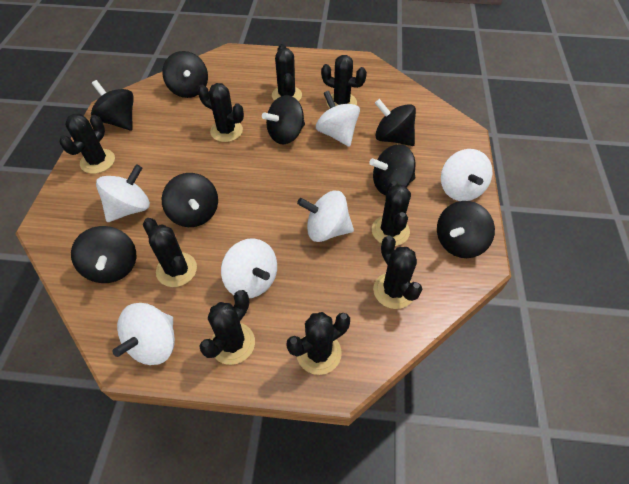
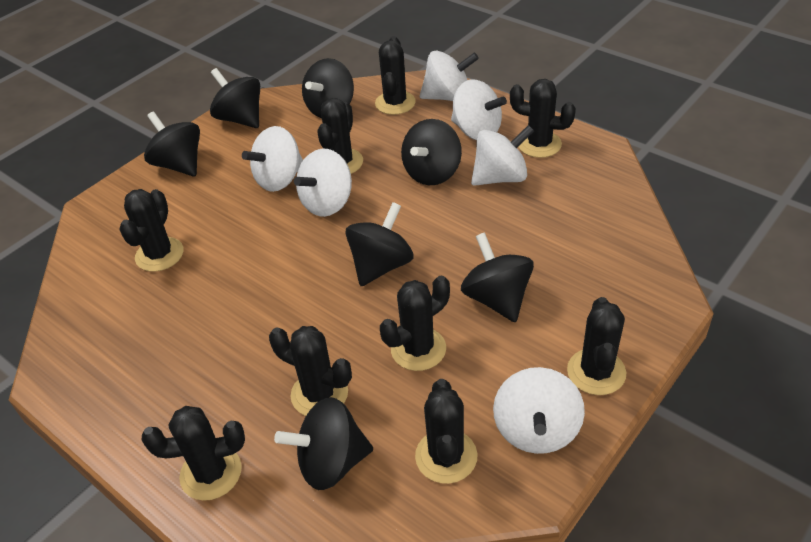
black spinning top: [71,226,136,283] [91,80,134,131] [162,51,208,98] [162,173,218,227] [262,95,305,144] [369,144,416,195] [375,99,416,146] [437,201,495,258] = 8 -> [144,111,200,176] [210,68,260,128] [274,397,373,490] [302,58,354,118] [345,202,414,286] [401,119,462,185] [461,233,534,322] = 7

